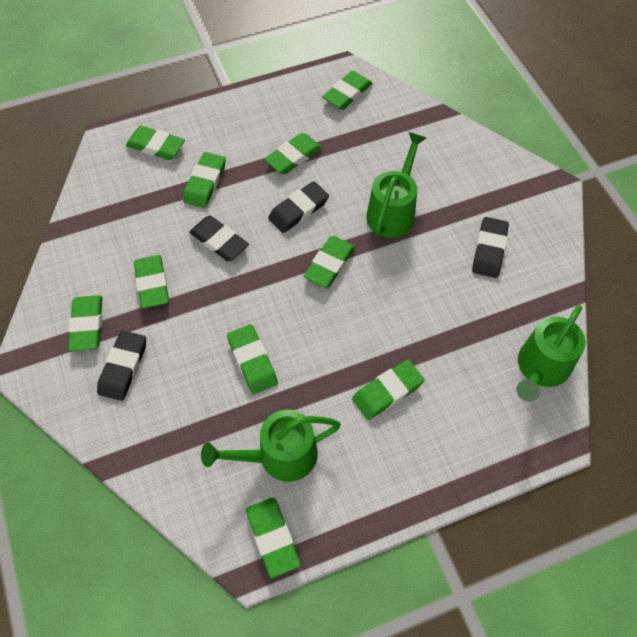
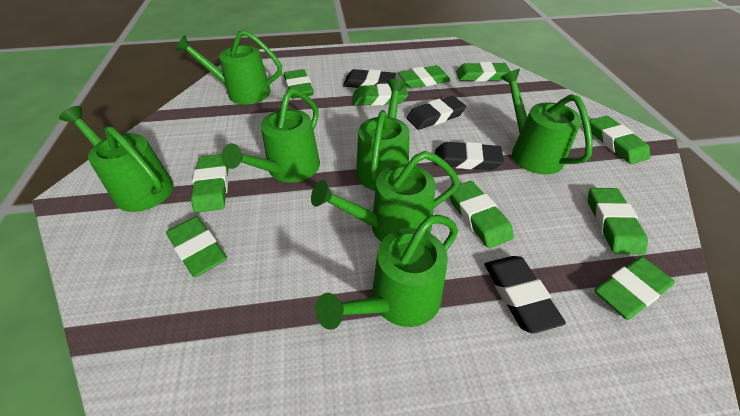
green watering can: [201,410,341,482] [366,132,426,238] [516,305,586,402] = 3 -> [59,106,174,212] [176,30,282,104] [222,89,320,182] [311,151,460,242] [316,215,458,330] [356,79,410,191] [500,69,593,175] = 7

